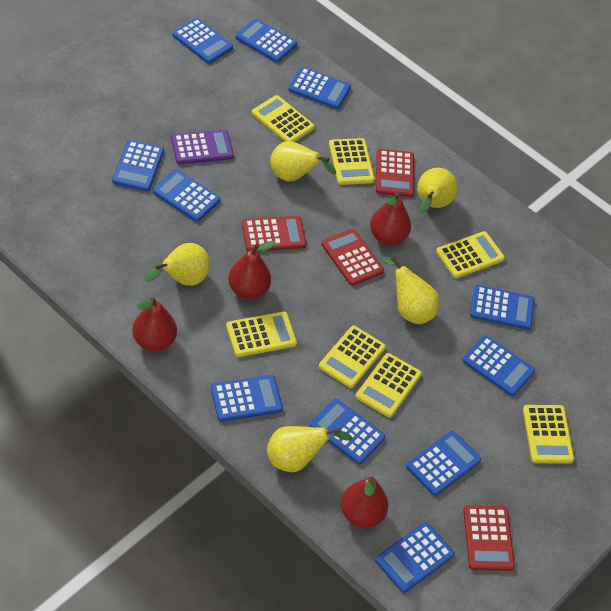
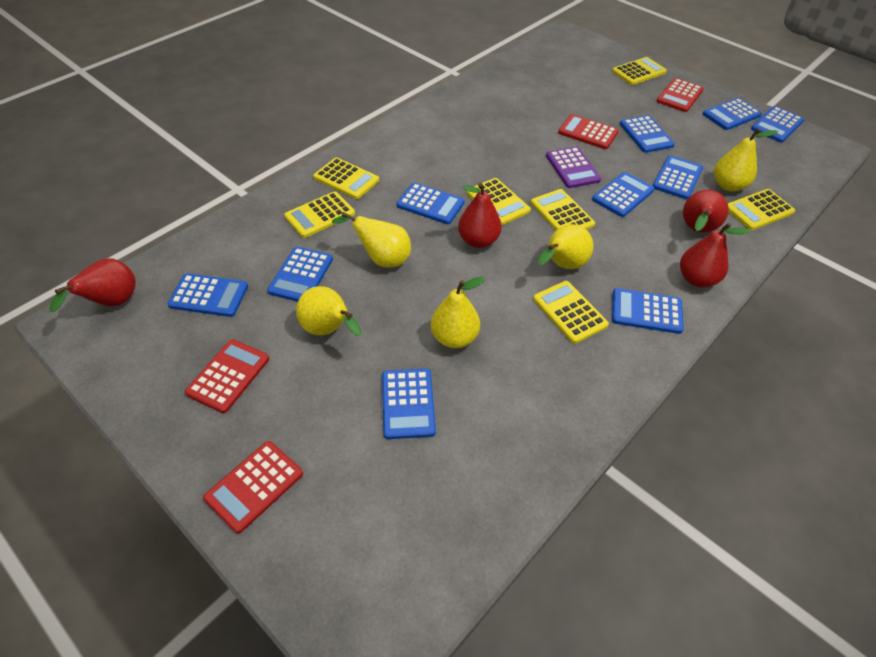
blue calculator: [112,140,164,191] [152,169,221,222] [172,18,233,64] [211,375,283,422] [235,18,297,62] [288,67,351,109] [310,399,385,464] [375,522,455,593] [406,431,481,496] [462,335,535,396] [470,285,534,330] = 11 -> [167,273,248,317] [267,247,333,302] [382,369,436,439] [396,183,465,224] [592,172,655,217] [612,288,684,334] [620,115,675,153] [653,155,703,199] [703,98,762,130] [751,106,804,143] = 10

